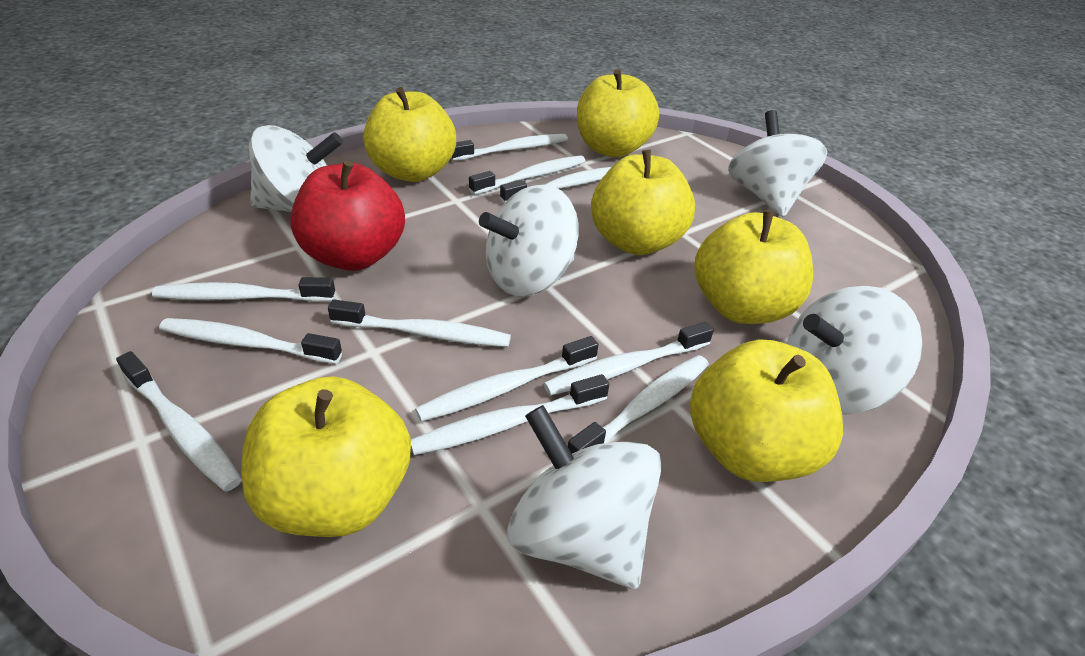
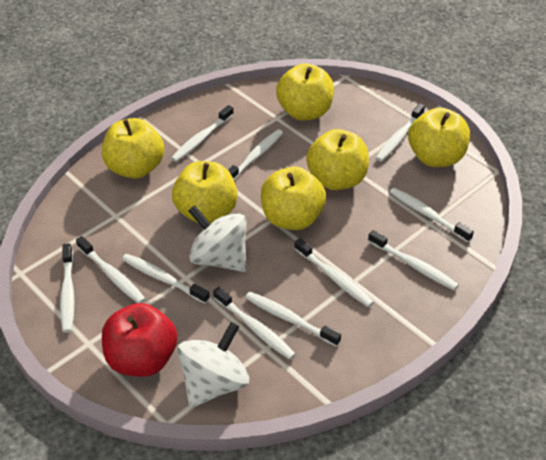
white spinning top: [249,125,343,212] [479,184,579,296] [507,405,662,589] [728,110,827,217] [787,286,922,415] = 5 -> [177,322,249,408] [188,205,246,272] = 2

